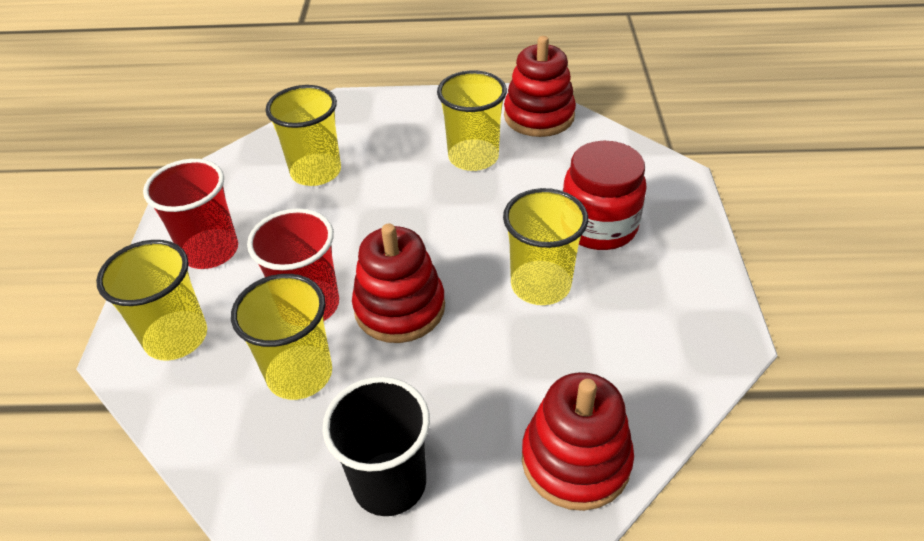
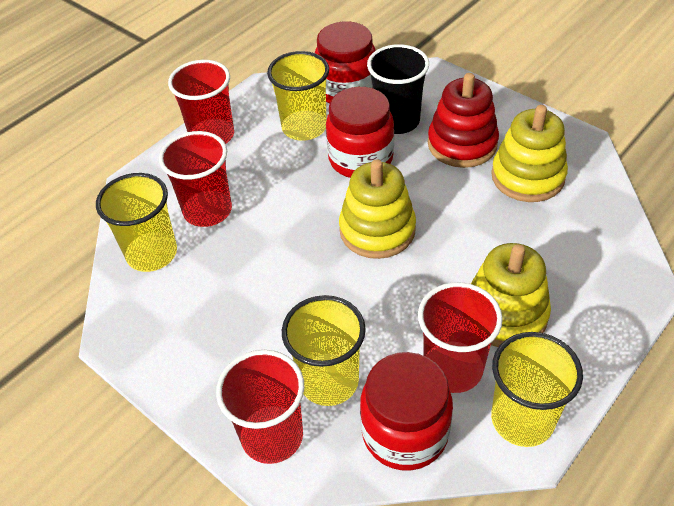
red cup: [143,159,238,269] [247,208,339,321] = 2 -> [159,131,232,227] [168,60,234,144] [216,350,305,464] [418,282,503,393] = 4
red jar: [563,141,647,250] = 1 -> [315,21,376,103] [326,87,394,178] [360,352,453,471] = 3
red stacking toy: [352,224,445,343] [504,36,576,137] [522,372,634,511] = 3 -> [428,73,499,168] = 1
yellow cup: [96,240,207,361] [231,274,332,400] [266,85,341,186] [437,71,507,171] [503,188,588,305] = 5 -> [96,173,177,272] [267,51,329,141] [282,295,366,406] [491,332,583,447] = 4
yellow stacking toy: none = 0 -> [339,159,416,259] [471,243,551,347] [491,105,568,202] = 3

